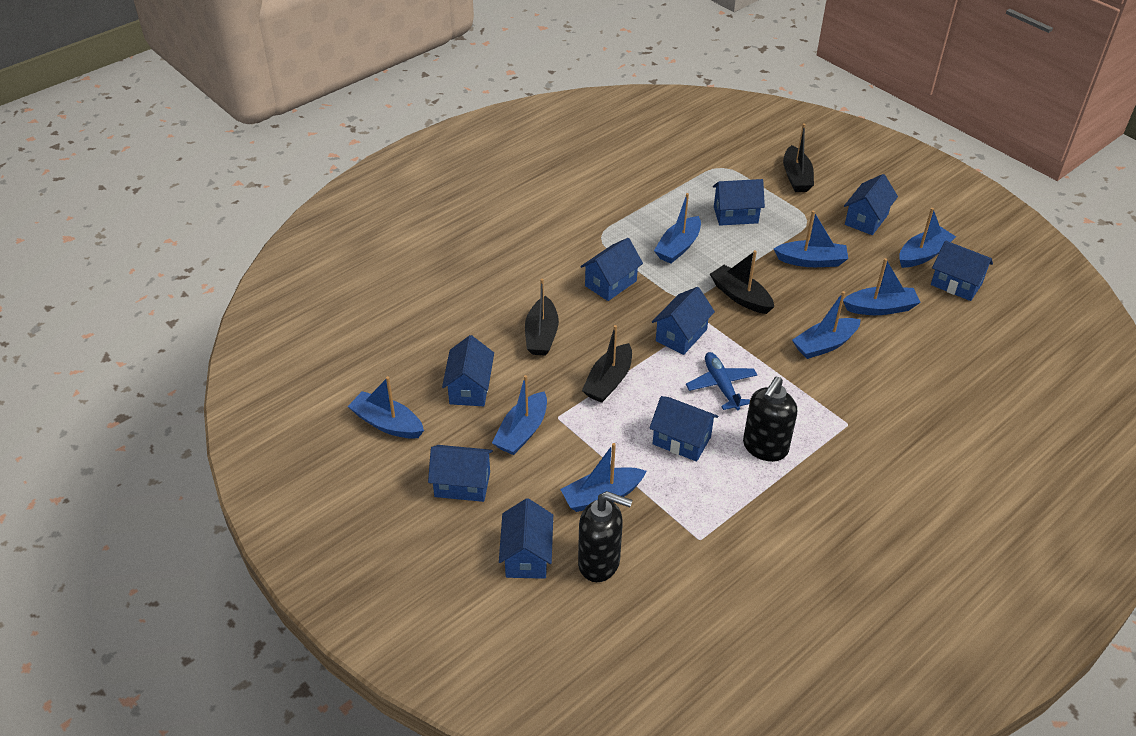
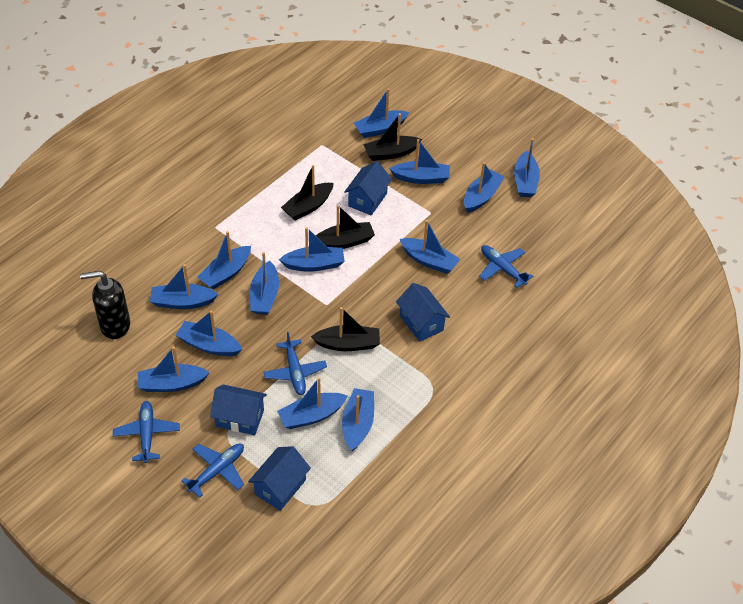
black soap dispenser: [578,491,633,582] [743,377,797,462] = 2 -> [80,271,130,339] = 1
blue boat: [348,376,424,439] [492,375,547,455] [560,443,646,512] [654,193,701,263] [774,210,848,267] [792,291,861,359] [843,258,921,315] [899,208,956,268] = 8 -> [138,346,210,392] [150,264,218,309] [176,310,242,356] [197,231,251,289] [250,252,279,315] [277,377,348,429] [279,227,345,272] [342,388,374,451] [354,88,409,138] [389,139,450,184] [400,220,460,274] [464,162,504,213] [514,138,540,197] = 13
blue house: [428,445,493,502] [442,335,494,406] [499,498,553,579] [580,238,643,301] [649,396,718,462] [652,287,715,355] [713,179,765,226] [844,174,898,235] [931,241,993,301] = 9 -> [210,384,267,435] [248,446,311,511] [344,161,392,215] [396,283,450,342] = 4
blue plane: [686,352,757,410] = 1 -> [113,401,180,463] [181,444,244,498] [264,332,327,395] [479,245,533,288] = 4

